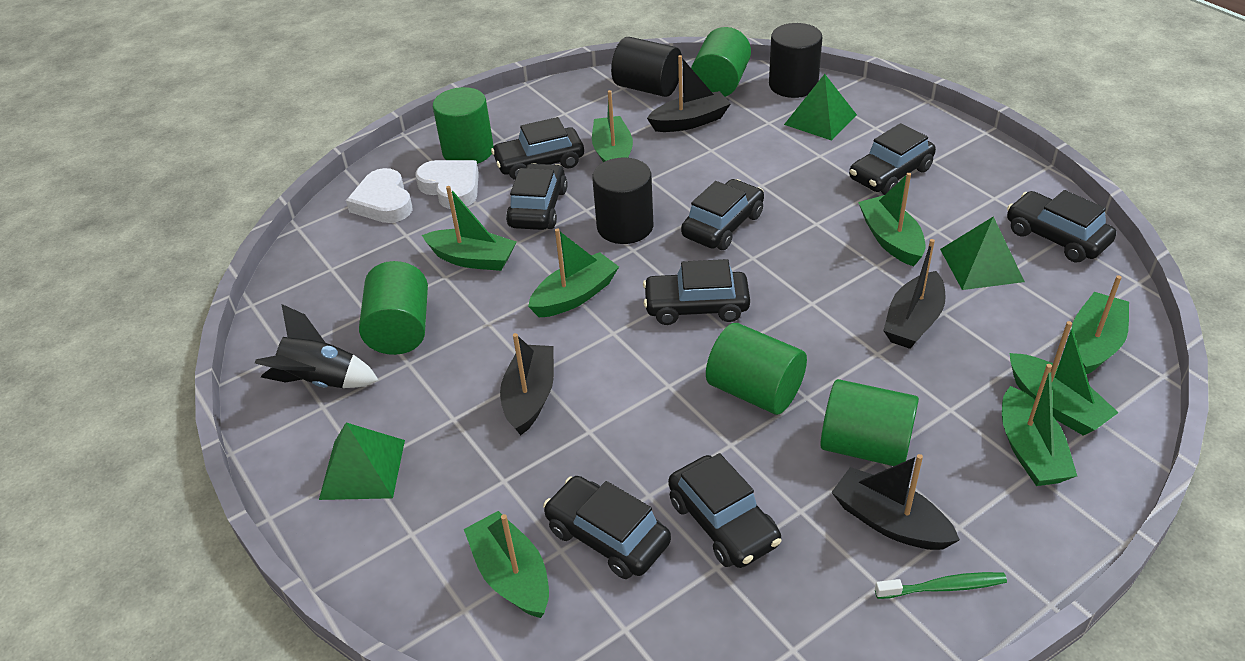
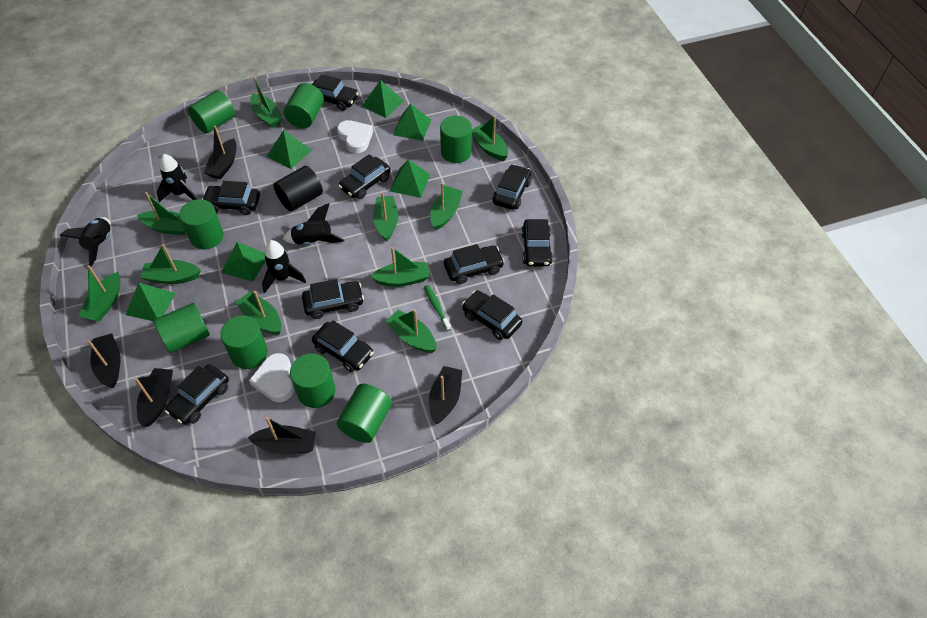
black boat: [500,333,554,436] [647,55,731,132] [831,454,960,550] [883,239,946,349] = 4 -> [88,333,121,388] [135,368,173,427] [204,125,236,179] [248,417,316,454] [429,366,462,424] = 5
black car: [491,117,584,180] [506,163,568,230] [543,476,671,579] [643,259,750,325] [668,453,782,568] [681,179,764,250] [849,123,936,195] [1007,190,1116,263] = 8 -> [165,364,229,425] [202,181,260,215] [302,279,364,319] [312,74,359,111] [312,320,374,372] [338,154,391,199] [444,244,505,284] [462,290,522,340] [492,164,532,210] [521,219,553,266] = 10
black cylinder: [592,157,653,244] [611,37,682,97] [769,23,822,98] = 3 -> [274,166,323,212] = 1
black rocket: [255,304,379,388] = 1 -> [60,217,111,267] [157,154,197,202] [262,240,306,293] [283,203,344,245] = 4
green boat: [422,186,517,271] [464,511,549,618] [528,228,619,317] [592,90,633,162] [858,173,926,266] [1002,364,1077,486] [1009,321,1119,436] [1072,275,1129,374] = 8 -> [78,265,120,322] [137,192,186,235] [140,244,201,284] [236,291,281,335] [250,77,283,128] [370,247,429,287] [373,193,398,241] [385,310,436,353] [430,183,463,230] [472,116,508,161] = 10
green cylinder: [359,261,428,355] [433,87,494,164] [691,27,751,97] [706,323,807,415] [820,379,919,466] = 5 -> [154,303,210,353] [179,199,224,249] [188,90,235,133] [220,315,268,369] [284,83,324,129] [290,353,336,408] [337,384,392,443] [440,116,472,163] = 8
green pyramid: [319,423,405,500] [784,74,857,141] [940,216,1025,290] = 3 -> [126,283,176,321] [221,242,265,282] [267,130,312,169] [362,80,404,118] [390,160,431,198] [393,104,431,141] = 6

